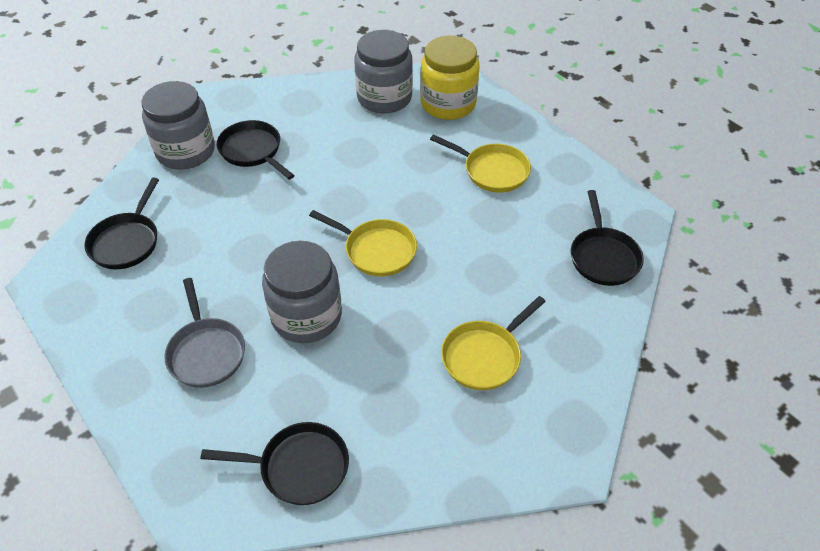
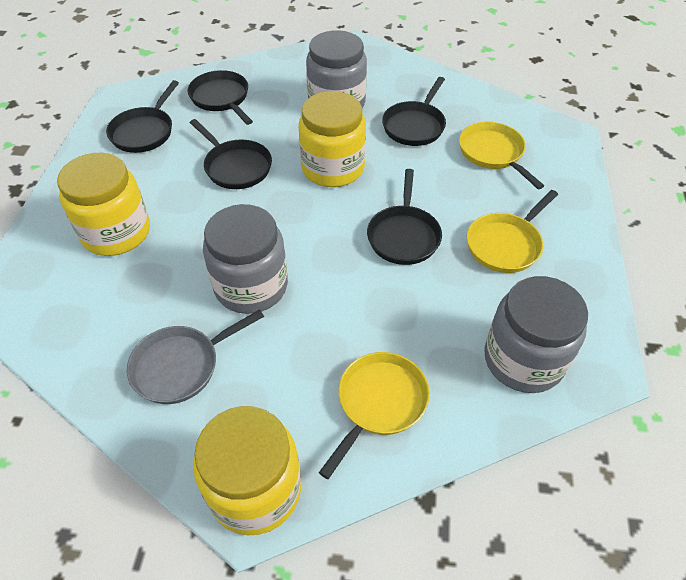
black pan: [85,178,159,269] [200,422,349,505] [217,120,295,180] [571,190,644,286] = 4 -> [106,80,179,153] [187,70,253,125] [190,119,272,189] [367,169,442,265] [382,77,446,146] = 5
yellow jar: [420,35,479,120] = 1 -> [57,152,150,256] [193,406,301,535] [299,91,366,187] = 3

